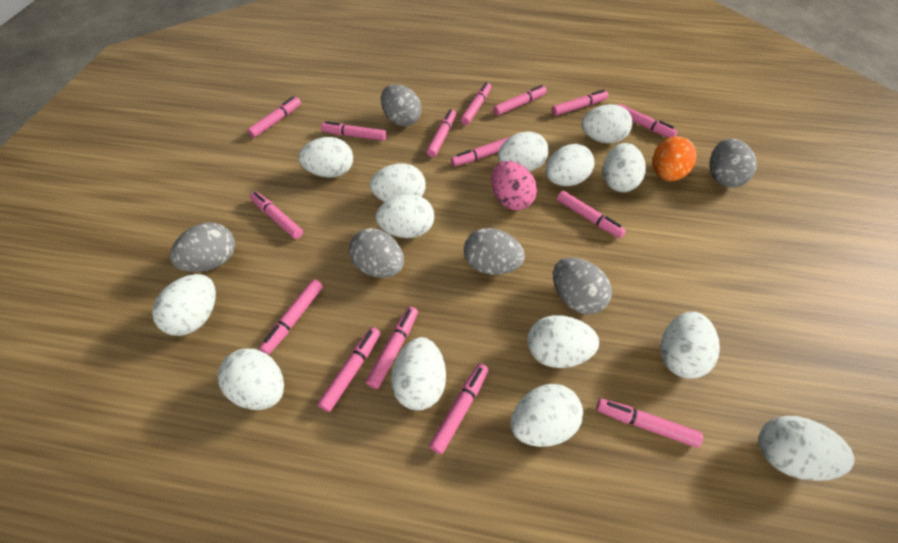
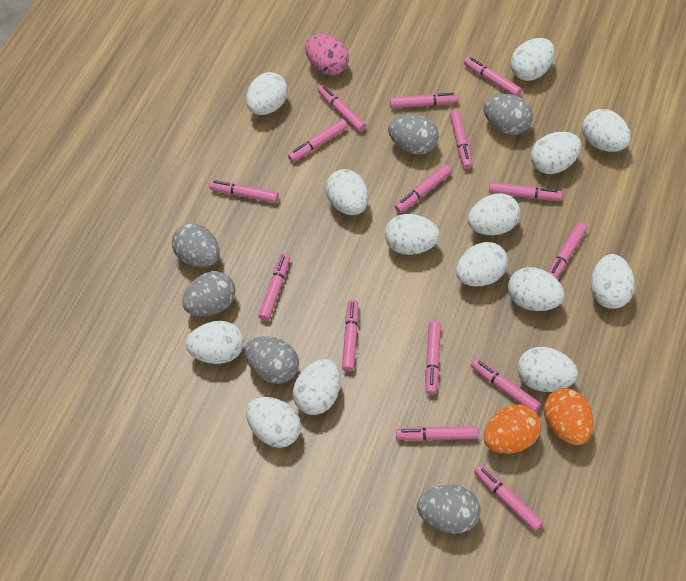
orange egg: [653,136,697,181] = 1 -> [484,404,541,454] [544,388,594,445] = 2

